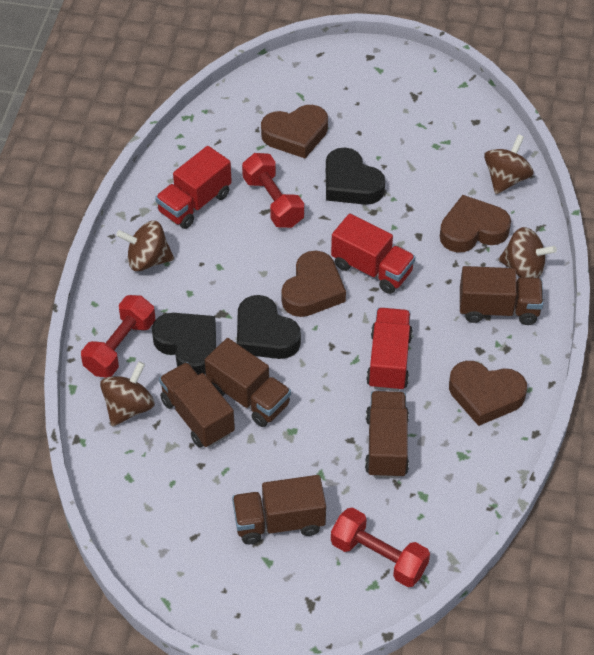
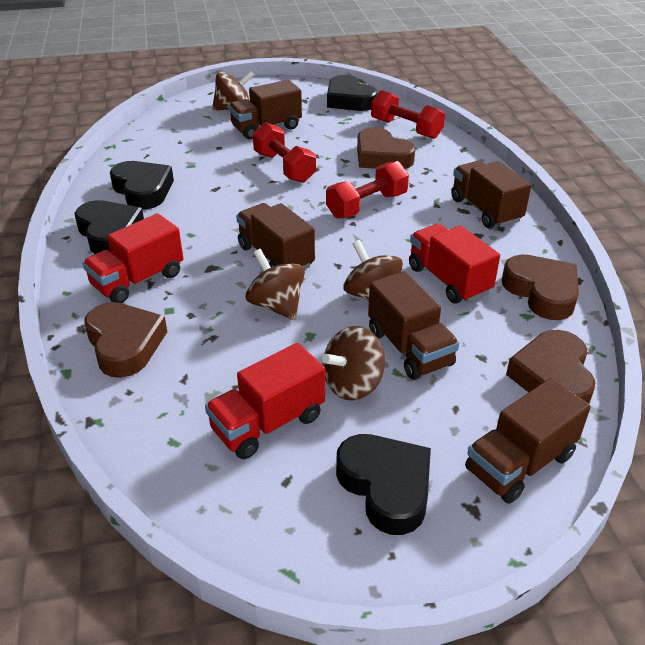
black heart: [152,313,216,375] [237,295,301,359] [326,147,385,205] = 3 -> [74,200,144,254] [110,161,174,210] [327,75,377,111] [336,434,431,535] = 4

